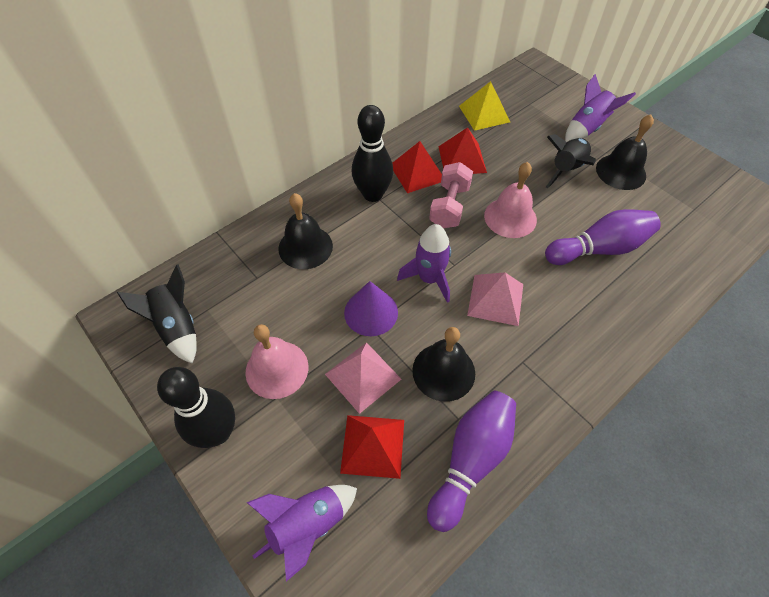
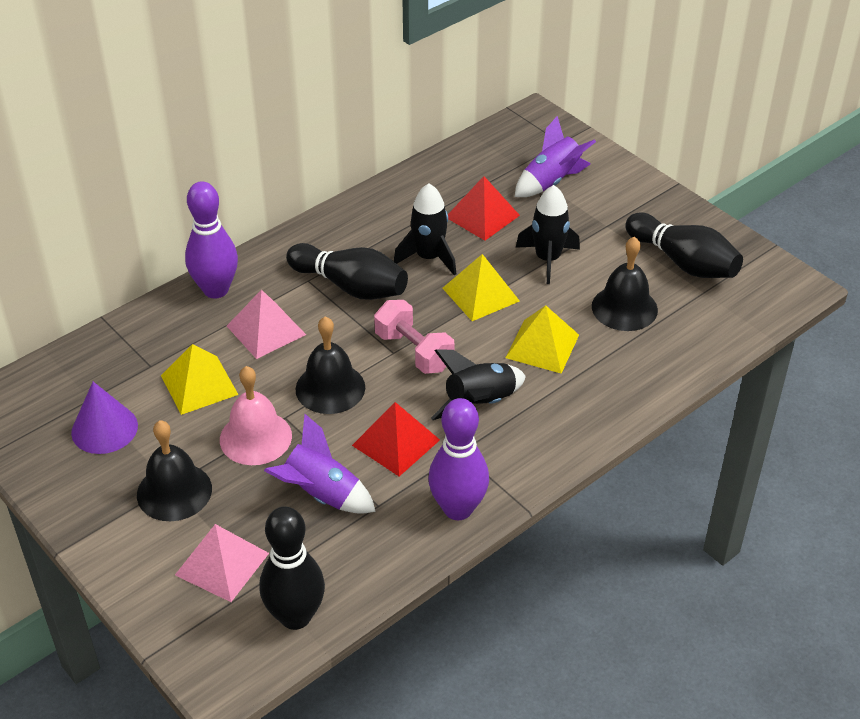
black bowling pin: [157,367,235,448] [352,105,393,202] = 2 -> [259,506,325,630] [286,243,408,300] [625,212,743,278] = 3
black rocket: [117,264,197,364] [546,134,596,188] = 2 -> [394,183,456,276] [431,349,526,420] [516,185,580,284] = 3
pink bell: [246,324,308,399] [484,162,537,238] = 2 -> [220,366,292,465] = 1
purple rocket: [246,485,357,581] [397,224,451,303] [565,74,636,142] = 3 -> [264,414,376,514] [515,116,596,197] = 2
red pyramid: [340,415,404,479] [392,141,442,193] [439,127,487,174] = 3 -> [352,402,440,476] [448,176,520,241] = 2
yellow pyramid: [459,81,510,131] = 1 -> [161,344,239,415] [442,254,520,321] [505,306,579,374] = 3

